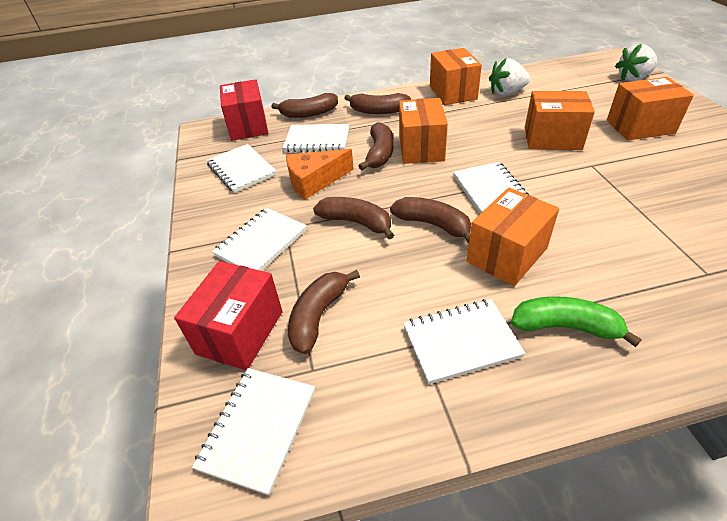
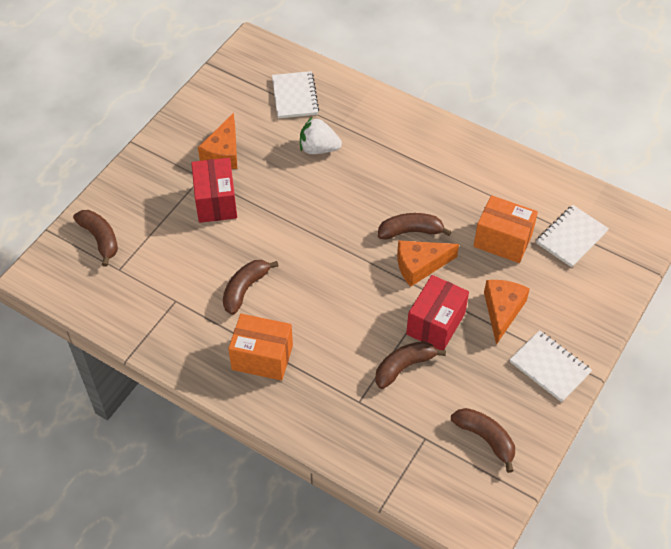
brown banana: [272,93,338,118] [288,270,360,354] [313,197,394,239] [344,93,411,114] [359,122,394,170] [390,197,471,244] = 6 -> [73,210,118,267] [223,260,278,315] [375,341,446,389] [378,213,452,240] [451,408,515,473] = 5
green banana: [511,296,642,347] = 1 -> none = 0
orange box: [399,98,448,164] [430,48,482,105] [467,188,559,286] [525,91,595,150] [607,77,694,140] = 5 -> [228,314,293,381] [474,195,538,263] = 2
orange cheese: [286,149,354,200] = 1 -> [198,113,237,169] [397,240,459,287] [484,280,530,345] = 3
white notebook: [192,368,315,496] [206,144,277,193] [212,208,307,271] [283,124,349,152] [403,299,525,384] [453,162,529,214] = 6 -> [272,71,319,118] [510,330,592,402] [536,205,609,268] = 3
white strawberry: [489,58,530,96] [615,43,658,81] = 2 -> [300,116,342,154] = 1

